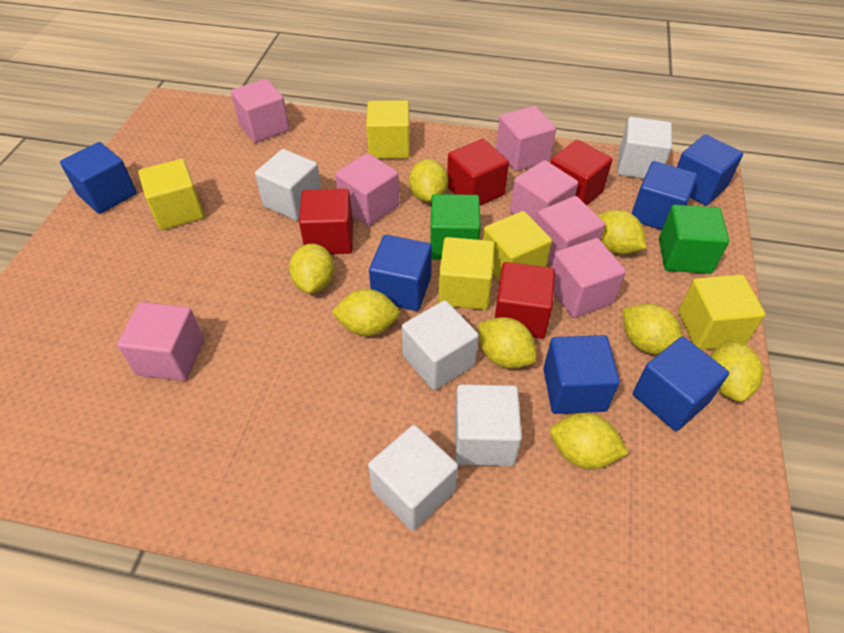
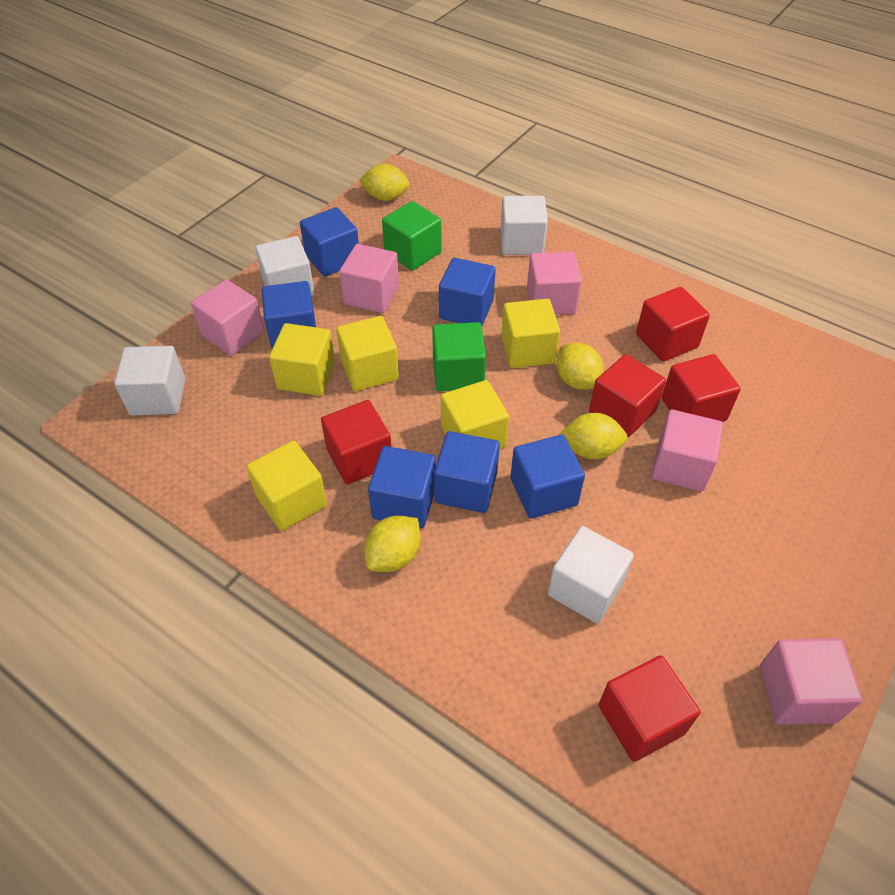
pink cube: [117,302,204,381] [231,79,290,143] [335,153,399,226] [496,106,556,171] [510,160,578,222] [536,196,605,265] [552,238,626,318] = 7 -> [191,279,264,356] [339,244,399,313] [527,251,582,315] [651,410,723,492] [760,638,863,725] = 5
red cube: [299,189,353,254] [447,139,509,206] [495,262,555,339] [550,140,612,205] = 4 -> [321,400,391,484] [589,354,666,437] [598,656,700,762] [636,287,710,362] [661,354,741,422] = 5
white cube: [255,149,321,221] [368,425,458,531] [402,300,479,390] [455,384,522,466] [617,117,672,179] = 5 -> [114,346,185,416] [255,236,315,296] [500,196,548,255] [548,526,634,624] = 4
yellow lemon: [289,243,334,294] [332,289,400,336] [409,159,448,203] [478,317,537,368] [550,413,629,469] [597,210,647,254] [623,304,682,355] [710,340,764,402] = 8 -> [359,164,410,201] [365,516,421,572] [557,343,604,390] [559,413,628,459] = 4

